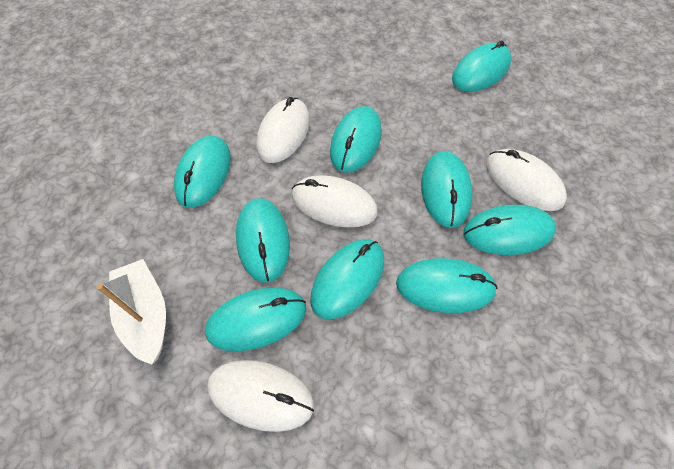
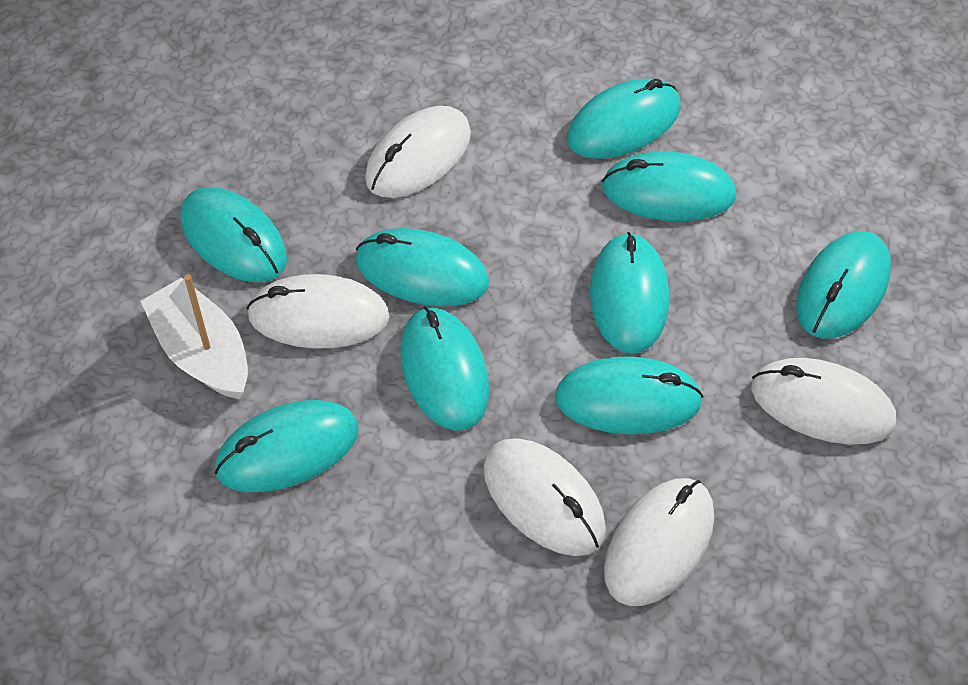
white mouse: [207,360,314,432] [256,97,310,163] [292,175,378,228] [486,149,567,211] = 4 -> [246,274,390,349] [365,106,471,198] [484,438,606,556] [604,478,714,606] [751,358,896,444] = 5

